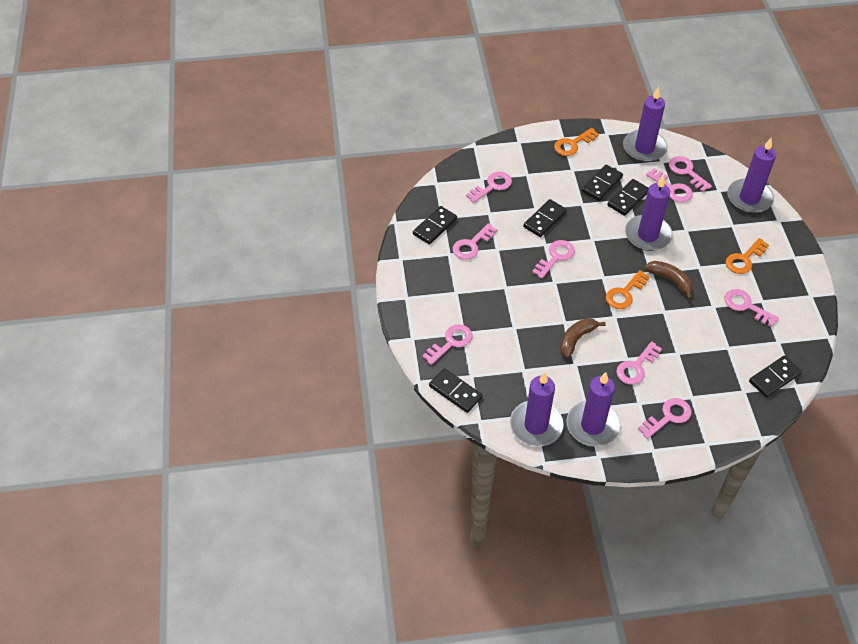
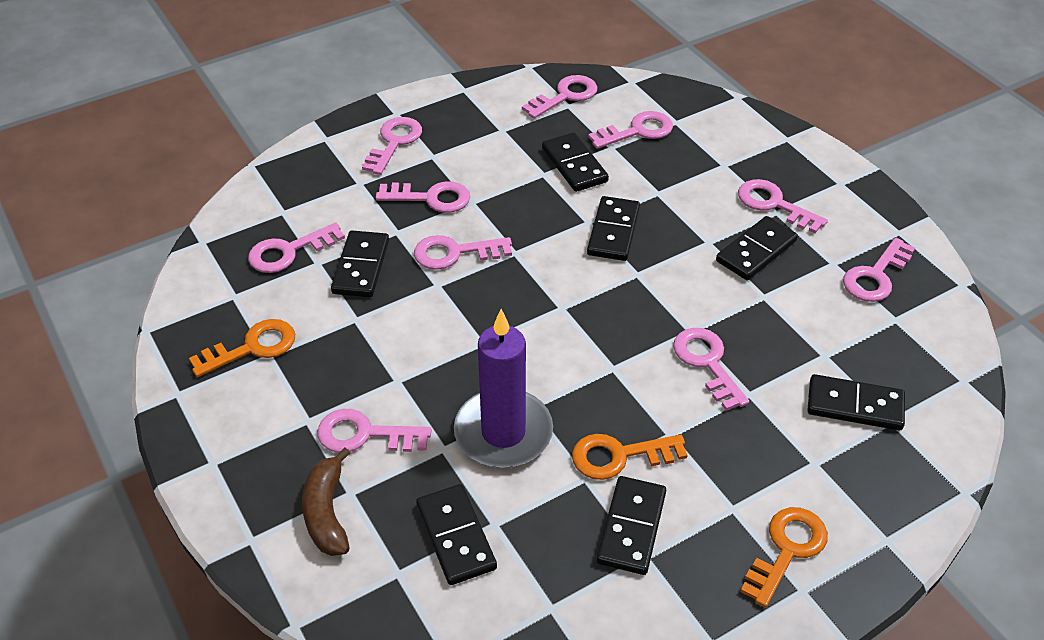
black domino: [413,206,457,244] [429,368,482,413] [523,199,567,237] [582,165,623,201] [607,179,648,216] [749,355,802,398] = 6 -> [331,230,389,297] [416,484,497,585] [542,132,609,192] [587,196,640,261] [597,476,666,575] [716,216,798,280] [807,374,905,430] = 7
brown banana: [560,318,606,358] [645,261,693,300] = 2 -> [302,447,350,556] = 1
pink key: [422,324,473,365] [453,223,497,260] [466,171,512,203] [532,240,575,279] [616,341,662,385] [638,398,692,439] [646,168,693,202] [669,156,712,192] [724,289,779,327] = 9 -> [248,222,345,273] [317,409,432,453] [362,117,422,175] [376,181,470,213] [414,235,512,270] [522,75,597,119] [588,111,673,149] [673,328,749,411] [738,179,828,233] [843,238,915,302] = 10
purple candle: [510,372,564,446] [567,372,620,447] [623,87,668,162] [625,175,673,251] [727,137,776,213] = 5 -> [454,309,553,468] = 1

